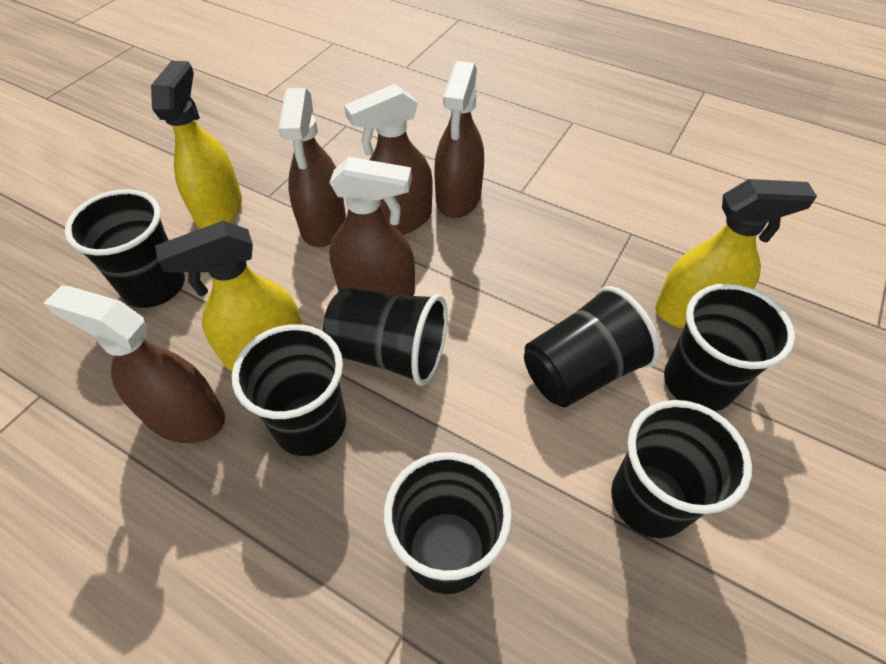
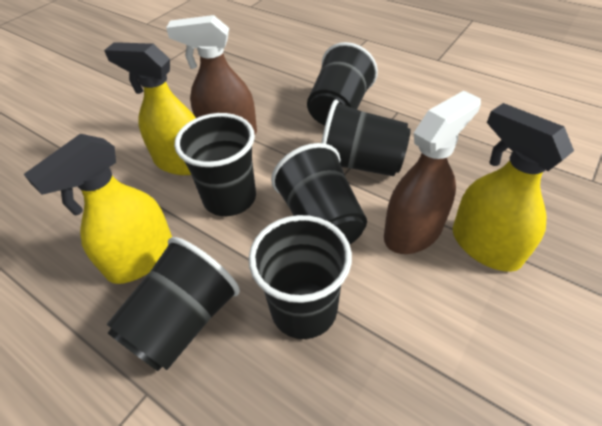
black cup: [65,189,185,308] [232,324,346,456] [323,287,448,386] [384,452,512,594] [524,286,660,407] [611,400,752,538] [664,284,795,411] = 7 -> [107,237,240,371] [174,113,256,216] [249,215,352,339] [271,143,367,244] [307,42,378,126] [321,100,411,176] = 6
brown spray bottle: [44,286,225,443] [279,88,346,247] [329,157,415,296] [344,84,433,235] [434,61,484,218] = 5 -> [166,15,257,134] [384,91,481,254] = 2

